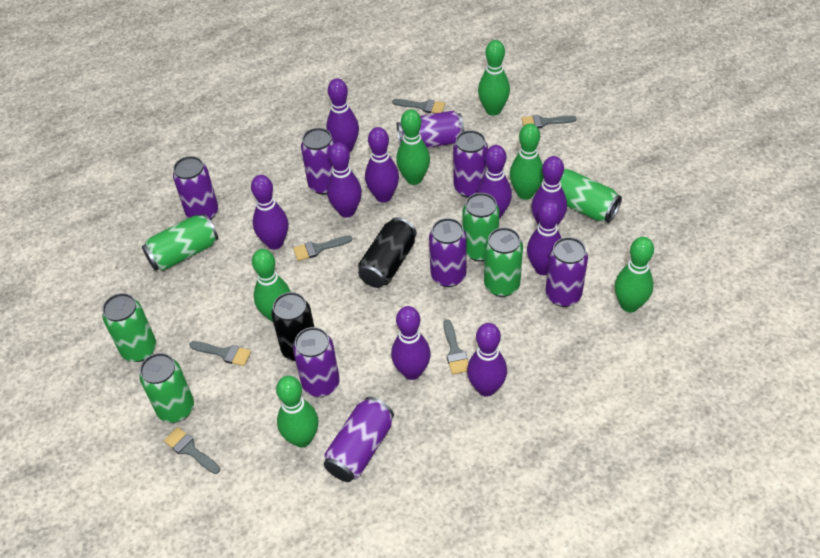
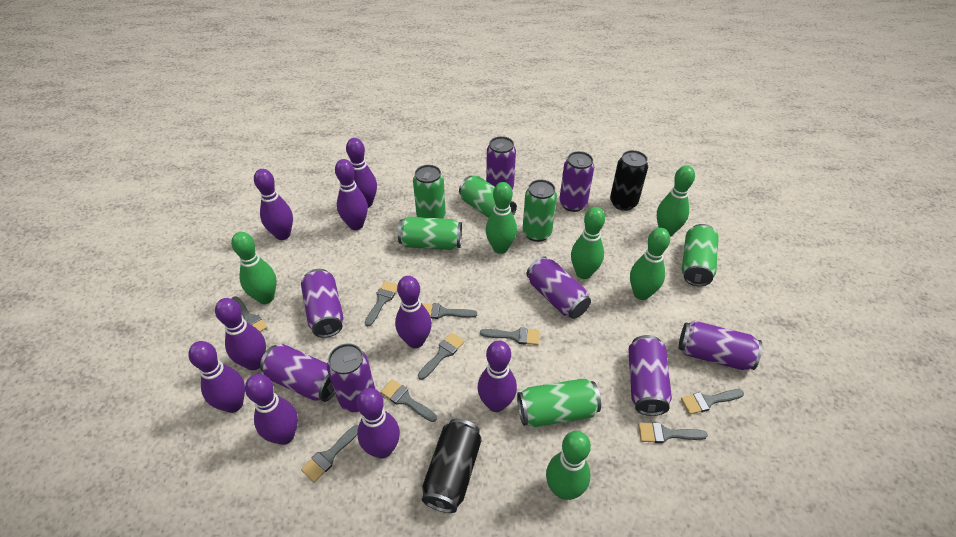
grey brush: [164,427,220,474] [189,341,251,366] [293,235,352,261] [392,99,445,113] [443,319,468,375] [522,115,577,128] = 6 -> [231,296,267,332] [301,425,359,482] [365,281,398,326] [380,379,437,422] [418,332,465,380] [422,303,477,319] [480,327,539,345] [638,423,708,443] [681,389,744,414] = 9

